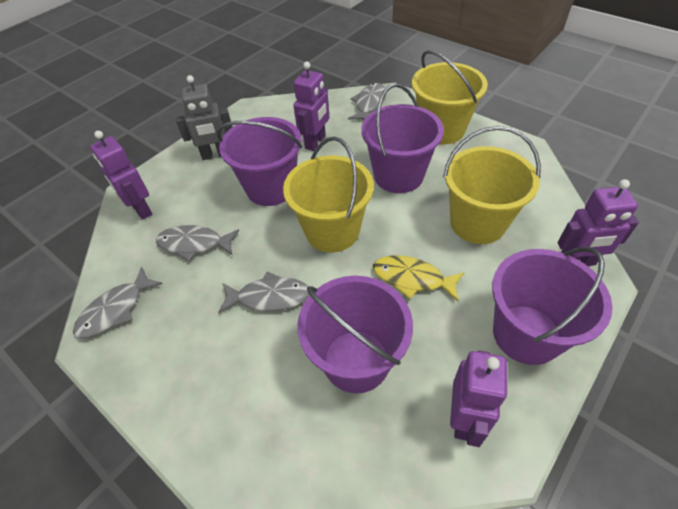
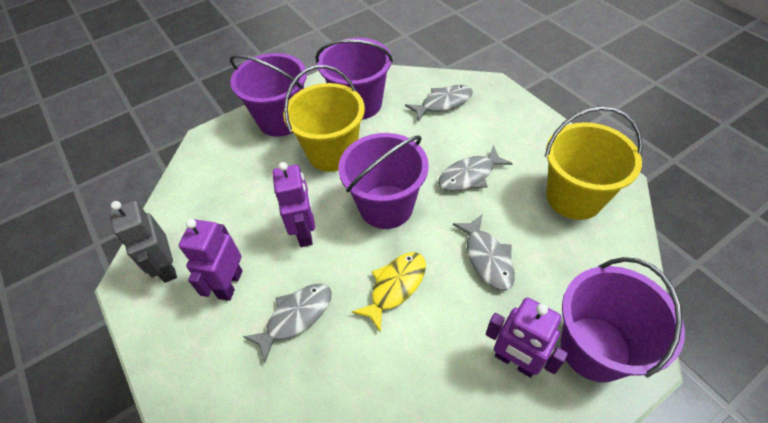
purple robot: [90,131,152,220] [293,62,329,151] [450,350,508,447] [558,179,639,266] = 4 -> [179,219,243,301] [272,162,315,247] [486,297,568,378] = 3
yellow bucket: [283,136,374,252] [412,50,488,144] [443,126,541,244] = 3 -> [283,65,365,172] [545,106,643,220] = 2

